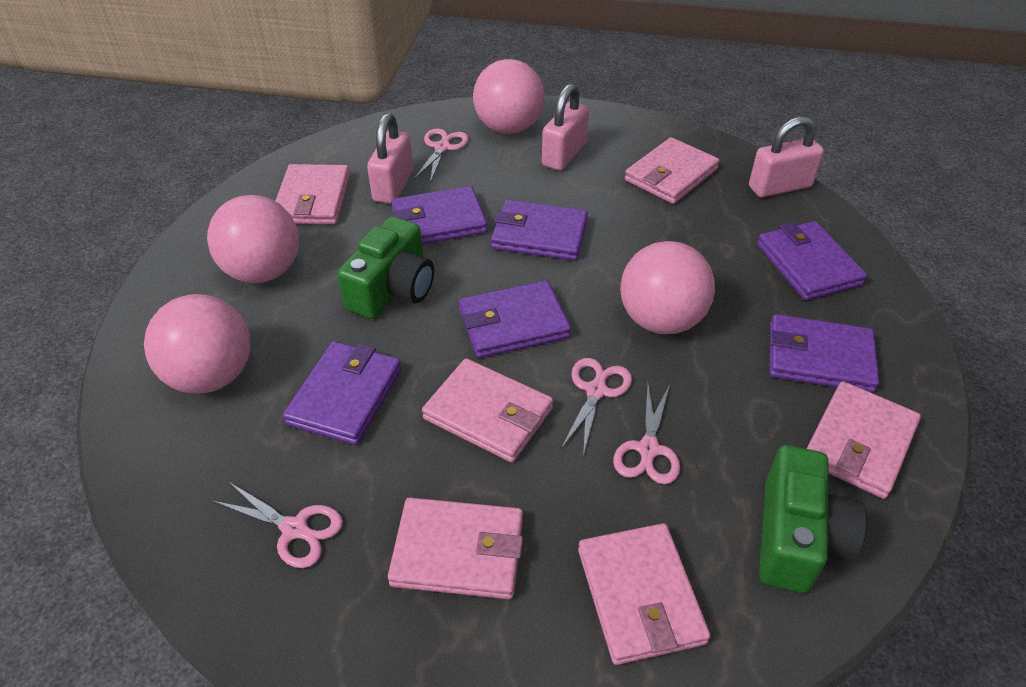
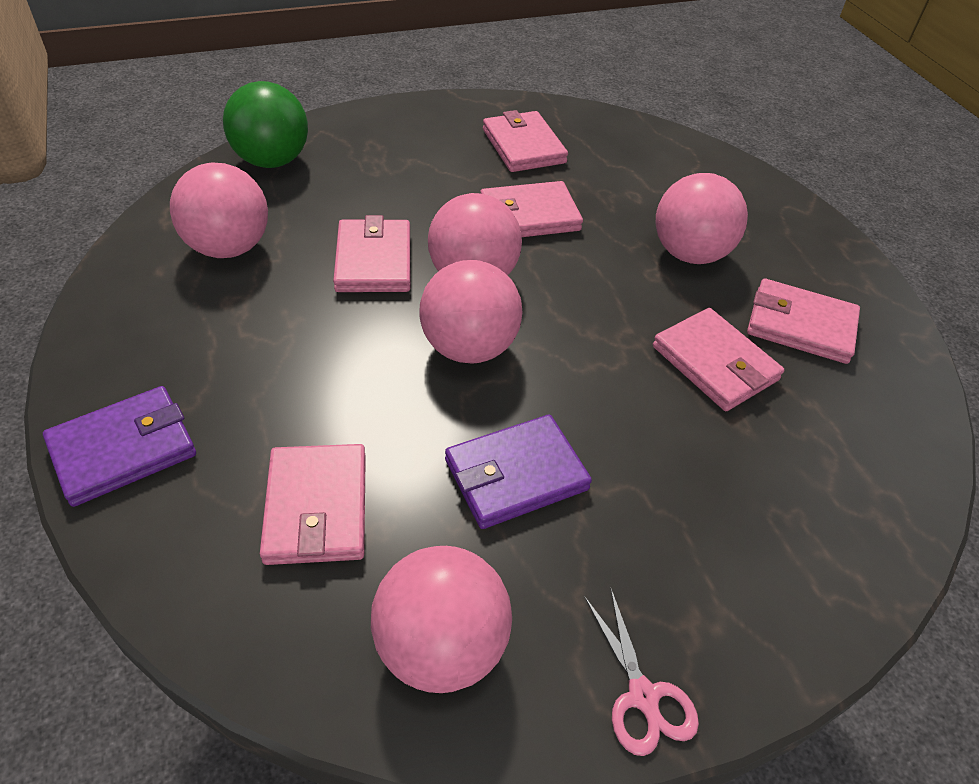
green ball: none = 0 -> [223,81,308,168] = 1
green camera: [337,216,434,319] [759,445,867,593] = 2 -> none = 0
pink ball: [144,294,250,394] [207,195,299,283] [473,59,544,134] [620,241,715,334] = 4 -> [170,163,268,258] [371,546,512,693] [419,260,523,364] [428,193,522,275] [656,173,748,264] = 5
pink padlock: [367,113,413,204] [542,83,589,171] [749,116,824,198] = 3 -> none = 0
pink scissors: [212,481,343,568] [414,129,469,183] [561,358,632,456] [613,384,680,484] = 4 -> [584,589,699,756] = 1
purple wallet: [283,341,402,445] [391,186,488,244] [459,280,571,358] [491,200,588,261] [757,221,867,300] [769,314,879,393] = 6 -> [43,386,196,507] [445,414,592,529] = 2

